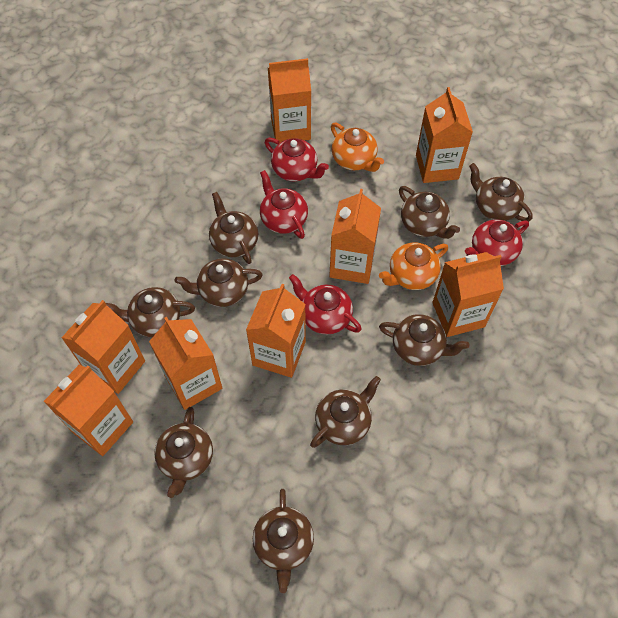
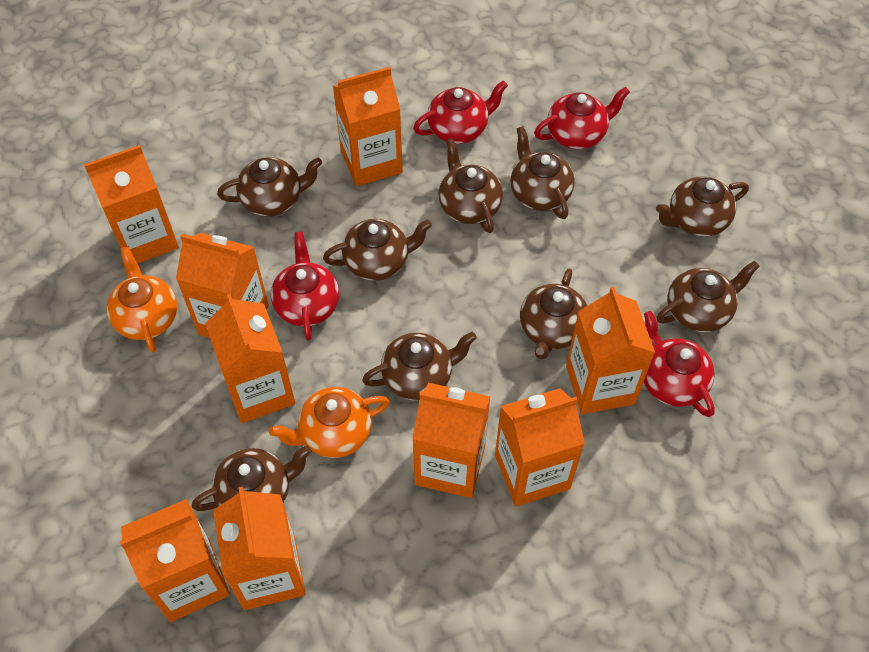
orange carton: [44,365,133,456] [62,300,145,394] [149,317,222,410] [246,284,306,378] [268,58,311,143] [329,189,381,284] [416,87,473,183] [432,252,504,337] = 8 -> [84,145,179,264] [120,499,230,622] [176,233,269,338] [205,294,295,423] [213,487,306,610] [333,67,403,186] [412,383,491,498] [495,388,585,507] [566,286,655,414] = 9

